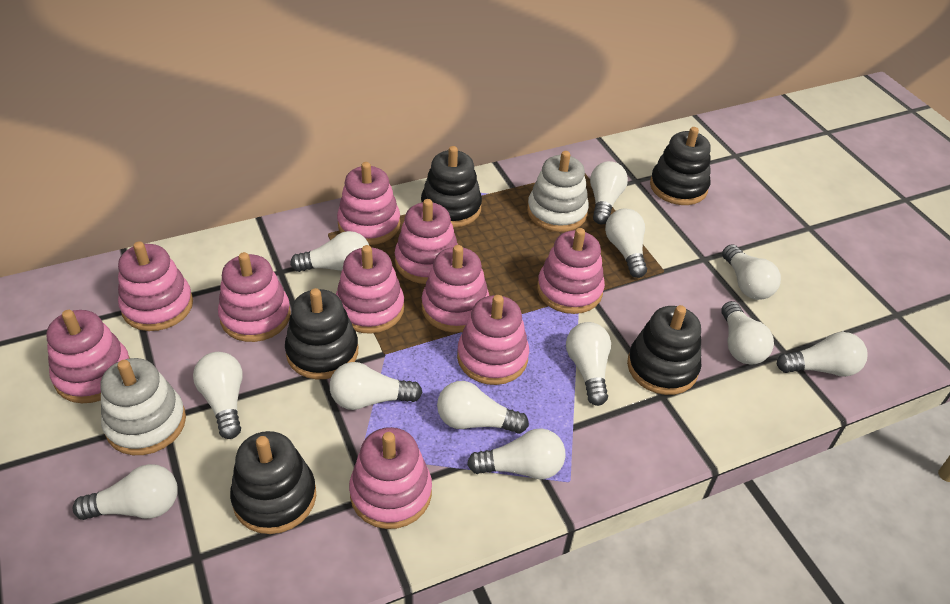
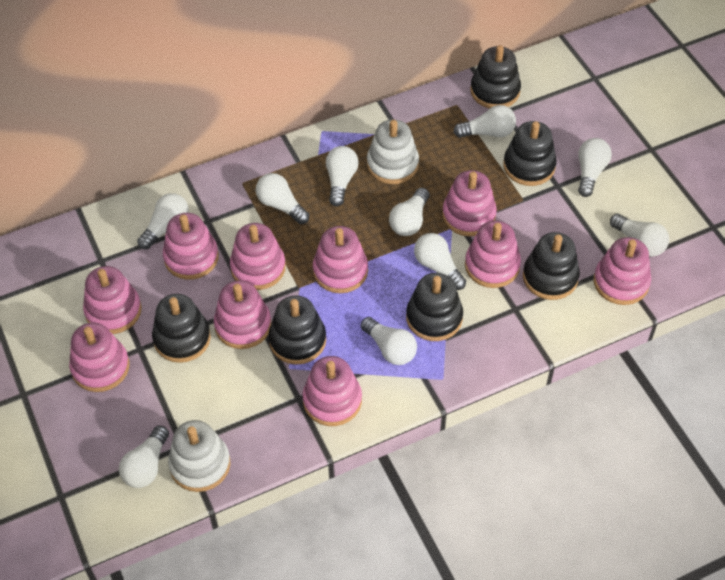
black stacking toy: [230,431,316,534] [285,288,358,379] [421,146,482,228] [627,305,701,395] [650,127,711,205] = 5 -> [152,294,211,363] [268,295,326,364] [406,273,463,341] [470,45,521,108] [503,121,557,186] [523,232,580,300] = 6
white light bulb: [73,464,178,520] [193,352,243,439] [290,231,369,272] [330,362,423,410] [437,381,529,434] [467,428,565,479] [566,322,611,406] [590,161,628,224] [605,209,647,278] [722,244,781,300] [722,301,774,365] [776,332,868,377] = 12 -> [119,426,169,488] [137,193,189,249] [256,173,309,224] [326,146,359,206] [361,317,417,365] [389,188,429,236] [414,233,466,290] [453,105,516,138] [578,138,612,197] [610,214,669,257] = 10

